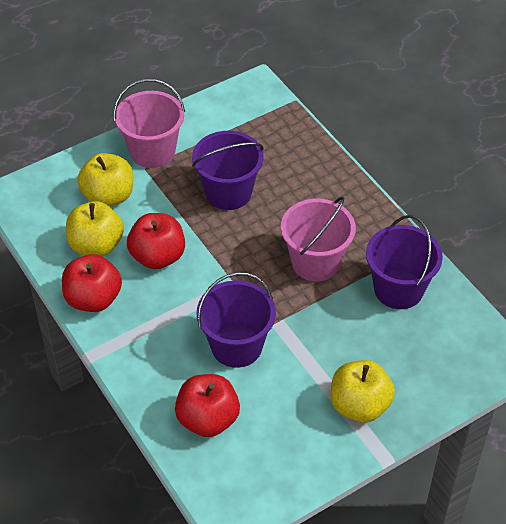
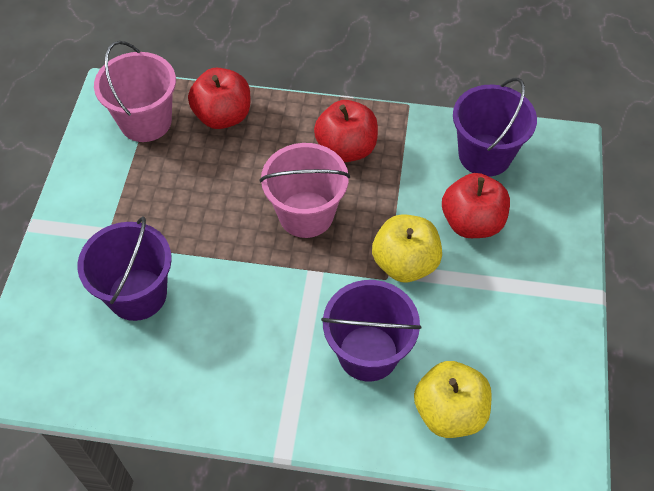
yellow apple: [66,201,124,257] [77,153,133,207] [331,360,395,423] = 3 -> [372,214,442,282] [414,361,492,438] = 2

